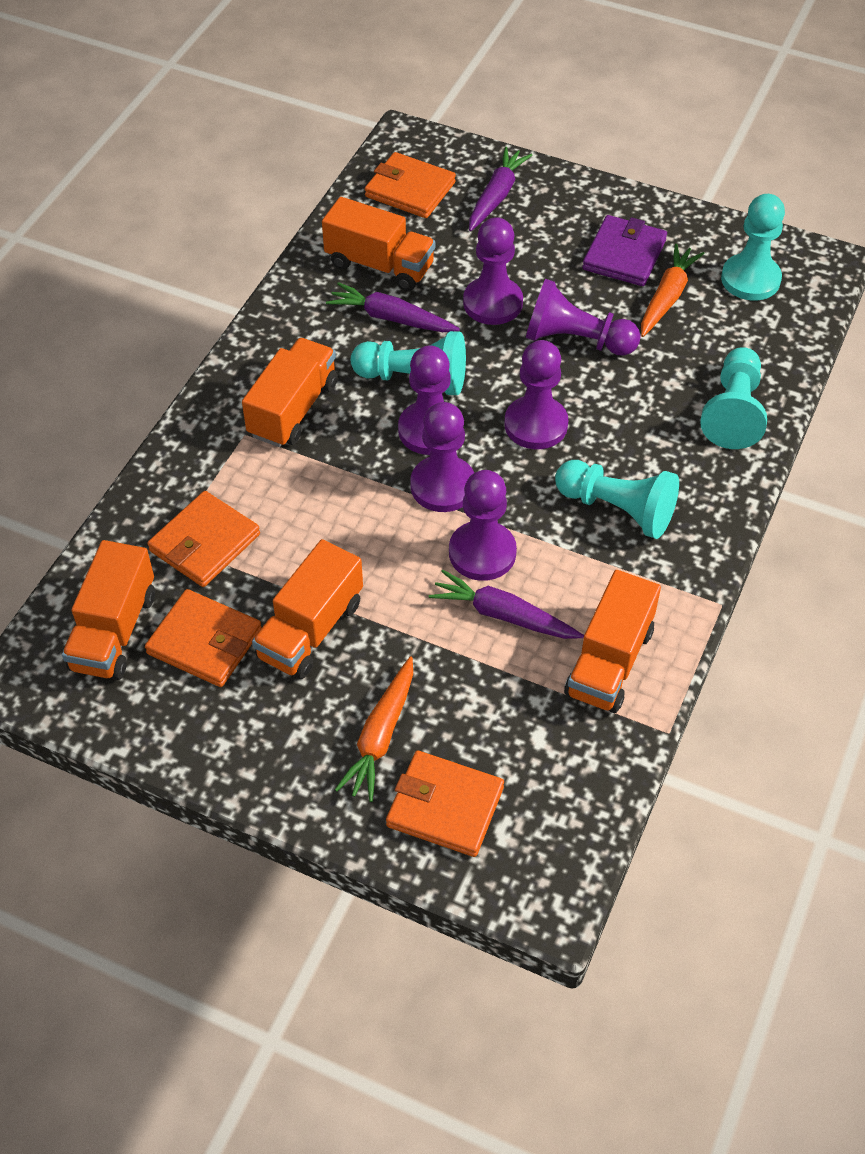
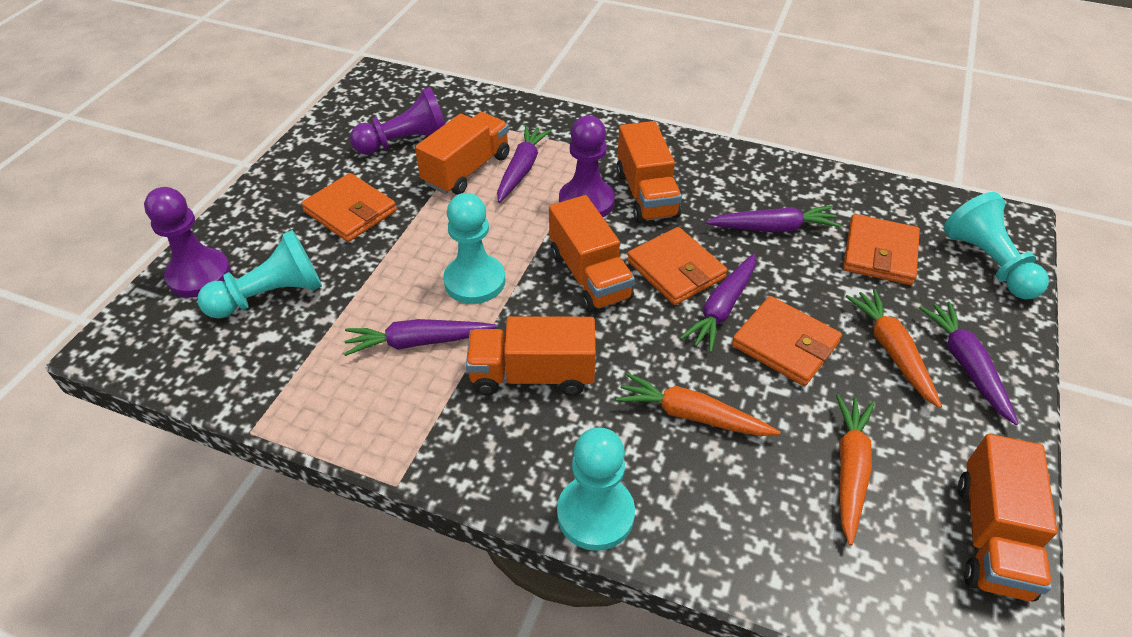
orange carrot: [335,656,413,802] [641,244,704,337] = 2 -> [616,372,780,436] [836,394,875,546] [845,289,942,408] = 3
purple carrot: [326,282,460,332] [429,570,584,639] [469,147,532,231] = 3 -> [344,319,497,356] [497,125,551,203] [680,254,756,353] [705,206,841,232] [919,301,1019,425] = 5
purple pawn: [398,346,451,455] [410,402,474,512] [449,470,517,581] [463,217,523,325] [504,340,568,449] [526,279,641,356] = 6 -> [144,187,231,297] [350,87,445,155] [559,116,615,217] = 3
purple wallet: [582,215,667,286] = 1 -> none = 0

